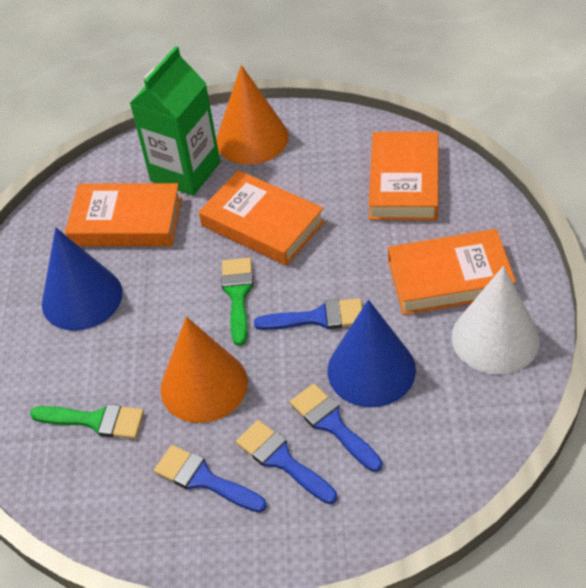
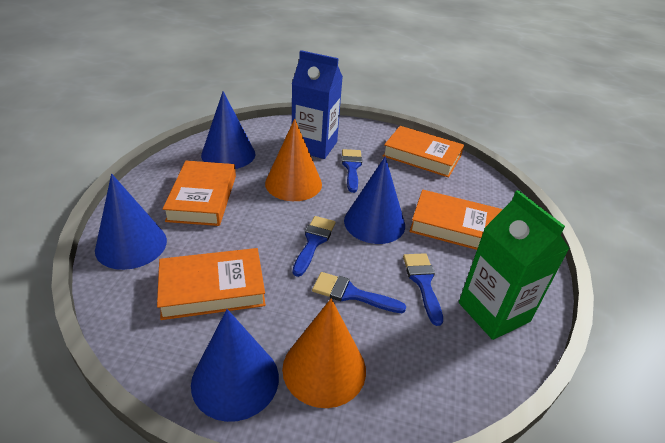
blue carton: none = 0 -> [292,50,343,159] = 1
blue cone: [42,228,123,331] [328,300,416,407] = 2 -> [95,174,167,270] [191,309,279,422] [201,91,255,169] [344,156,405,244] = 4
green brush: [30,404,144,439] [221,258,253,346] = 2 -> none = 0
white cone: [451,266,540,375] = 1 -> none = 0

